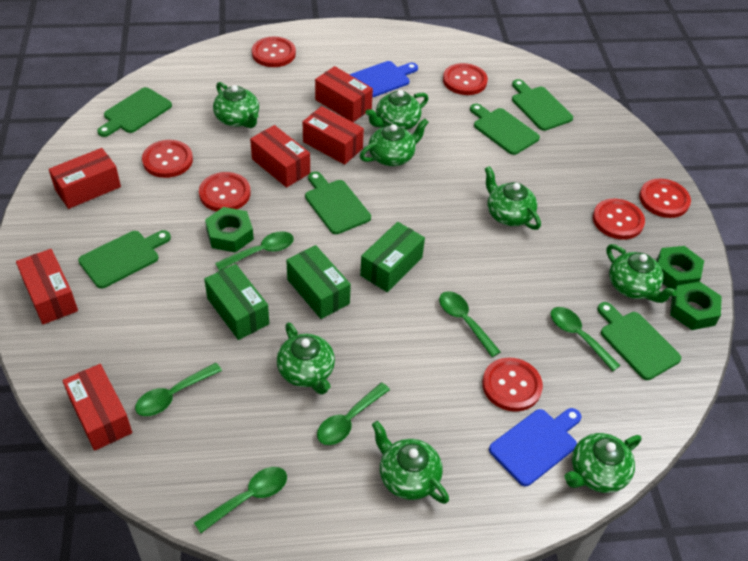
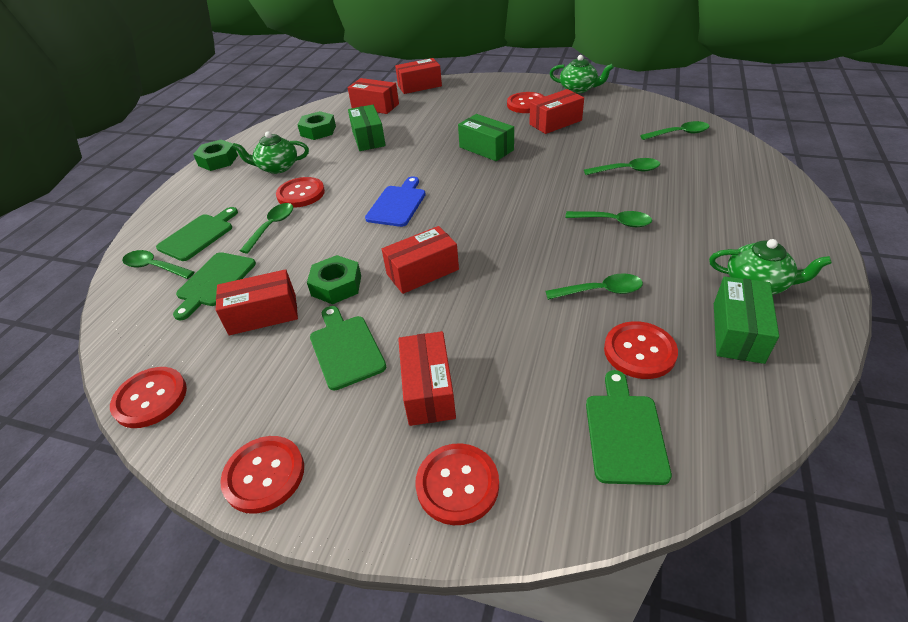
blue cutting board: [349,61,418,98] [489,408,581,486] = 2 -> [365,176,426,227] = 1
green cutting board: [78,230,171,288] [97,87,172,137] [305,172,371,234] [470,104,540,155] [512,79,573,131] [597,302,681,380] = 6 -> [156,207,238,261] [173,252,256,320] [310,306,386,390] [586,370,672,485] = 4
green teapot: [213,82,259,128] [277,322,335,395] [360,119,429,166] [365,90,428,130] [372,421,449,504] [485,166,541,230] [564,433,641,493] [606,244,677,303] = 8 -> [232,131,309,174] [550,55,614,94] [709,239,832,295] = 3
red button: [142,140,193,178] [199,172,251,211] [252,36,296,67] [443,63,488,95] [482,357,543,412] [593,199,645,240] [639,179,691,218] = 7 -> [110,367,187,428] [220,436,304,514] [276,177,325,208] [415,443,499,525] [507,92,545,113] [604,321,678,379] = 6

